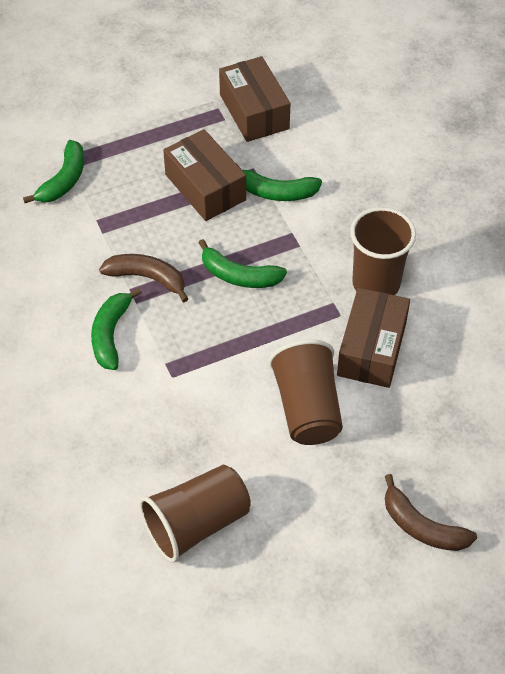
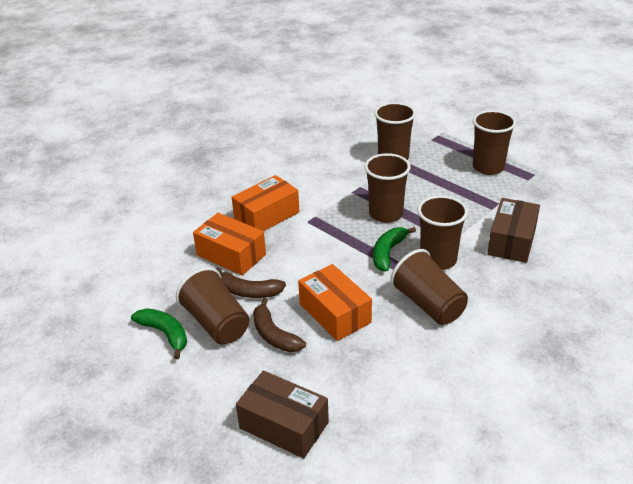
brown box: [163,129,246,221] [219,56,290,142] [337,288,410,388] = 3 -> [236,371,329,459] [487,198,540,263] = 2
brown cup: [139,465,251,563] [269,339,343,445] [350,207,416,295] = 3 -> [176,267,250,345] [364,153,411,223] [374,102,416,160] [390,249,468,325] [417,195,468,270] [473,110,516,175] = 6
green banana: [23,140,84,203] [91,288,142,370] [198,239,287,288] [238,166,322,201] = 4 -> [131,308,187,359] [373,227,416,271] = 2
orange box: none = 0 -> [193,213,266,276] [232,175,299,231] [298,264,372,341] = 3

